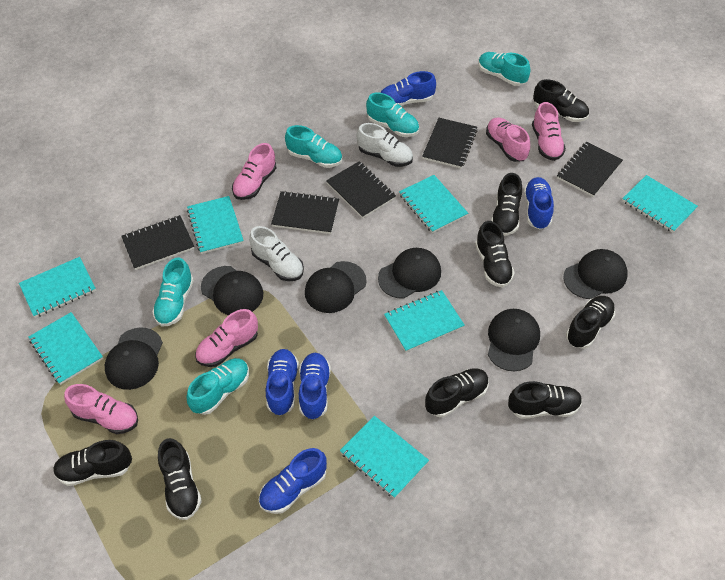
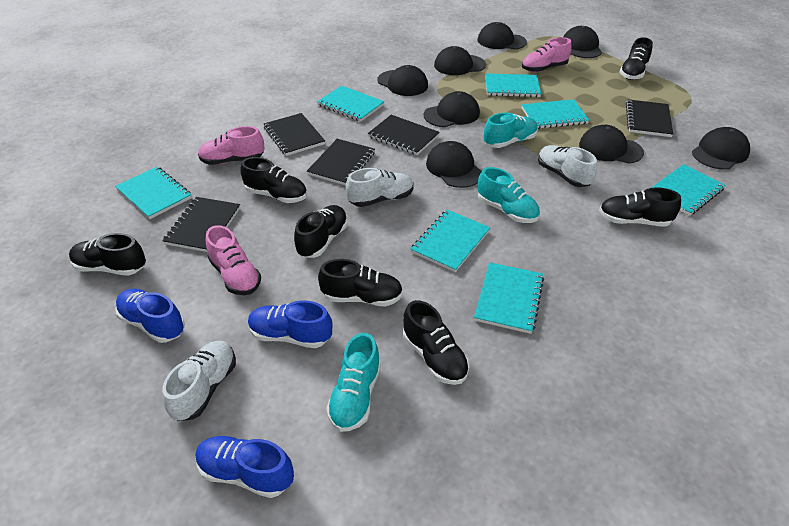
black cap: [105,328,163,390] [201,266,263,315] [305,261,367,313] [378,248,441,299] [488,309,540,371] [563,249,628,299] = 6 -> [377,65,428,96] [424,91,480,127] [426,141,482,188] [434,46,486,75] [478,22,527,50] [563,26,602,58] [579,125,644,164] [692,127,750,170] = 8
black shoe: [53,440,132,486] [158,438,202,520] [425,368,489,417] [475,221,515,287] [491,173,522,236] [508,381,582,419] [533,79,589,122] [566,296,615,349] = 8 -> [69,233,146,276] [240,157,307,203] [294,205,348,258] [318,259,403,307] [403,300,469,385] [599,187,681,227] [620,37,653,80] = 7
blue shoe: [259,448,327,514] [266,349,299,415] [299,353,331,419] [380,71,436,106] [524,177,554,229] = 5 -> [115,289,185,343] [196,436,294,498] [248,300,332,348] = 3
pink shoe: [64,384,138,434] [195,309,258,367] [232,143,276,200] [486,117,530,162] [532,102,566,161] = 5 -> [198,126,265,165] [206,225,261,295] [522,37,572,72] = 3
turquoise shoe: [152,258,194,327] [187,358,249,415] [285,125,342,168] [366,93,419,137] [478,52,530,86] = 5 -> [326,333,381,432] [478,167,540,223] [484,113,538,148] = 3
white shoe: [249,226,304,281] [357,123,413,167] = 2 -> [163,341,236,421] [345,168,413,207] [538,145,597,187] = 3

